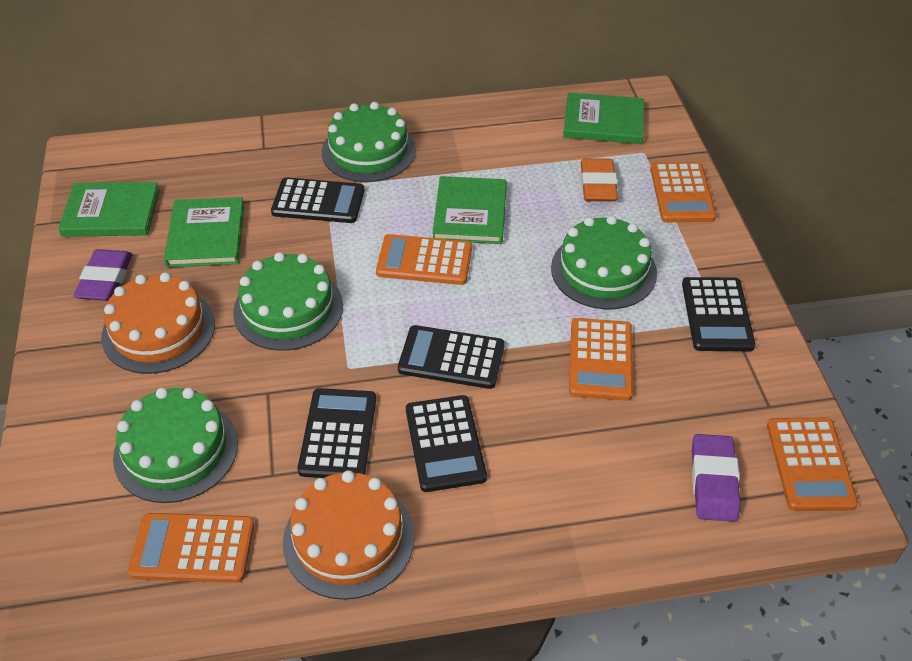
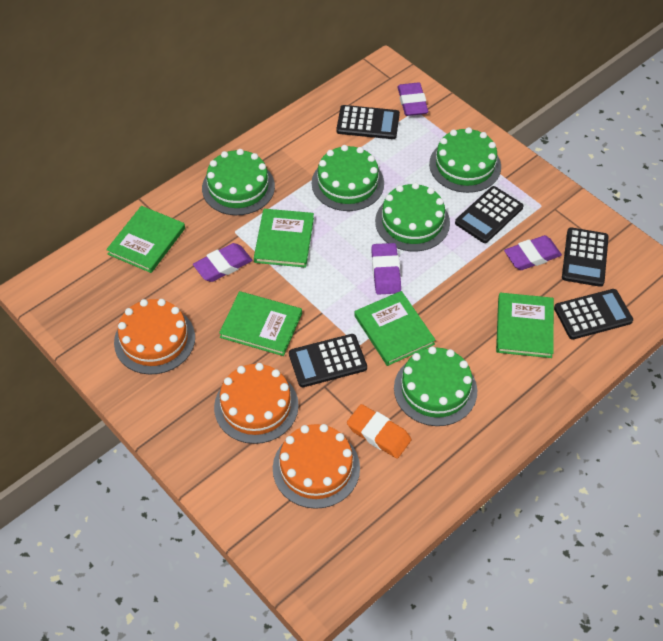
green book: [58,182,159,237] [164,197,244,267] [432,176,507,244] [563,92,644,144] = 4 -> [106,206,185,273] [219,291,302,356] [254,209,314,268] [354,291,435,366] [496,293,554,358] = 5
green cake: [113,388,238,503] [233,252,343,351] [322,102,416,182] [551,216,657,309] = 4 -> [202,149,275,215] [312,145,384,211] [375,183,450,251] [394,346,477,426] [429,127,501,193] = 5
orange cake: [102,272,215,374] [283,470,414,600] = 2 -> [114,299,195,374] [214,363,299,444] [273,424,360,509] = 3
orange calculator: [128,513,254,583] [376,234,472,285] [569,318,633,401] [650,162,716,222] [767,418,858,511] = 5 -> none = 0
purple eraser: [73,249,133,301] [692,434,741,522] = 2 -> [193,243,252,282] [371,243,401,295] [398,83,428,116] [504,235,562,270] = 4

